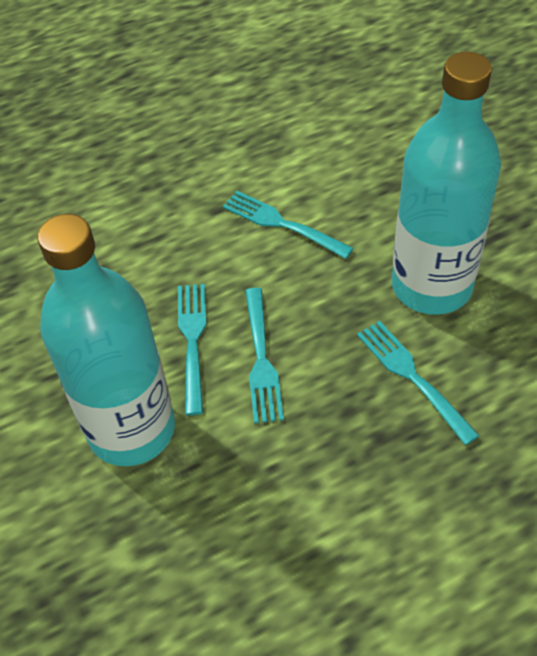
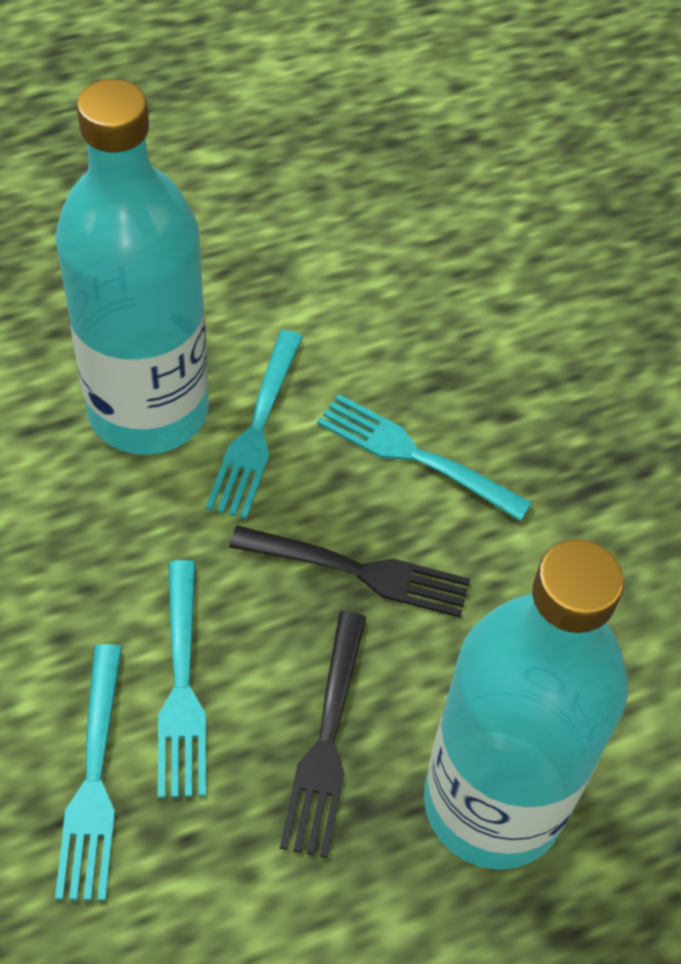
black fork: none = 0 -> [229,525,470,618] [280,611,366,858] = 2

